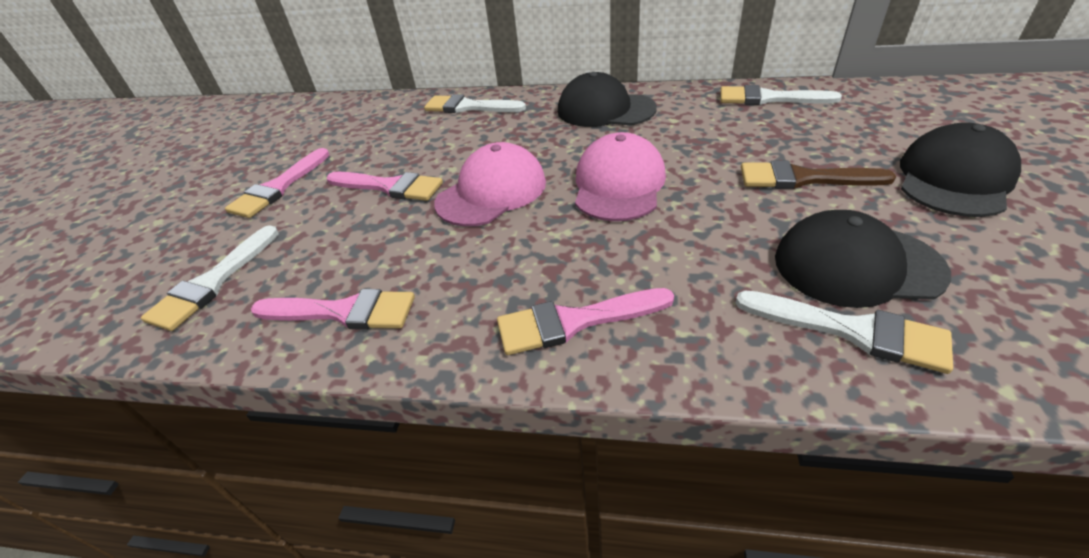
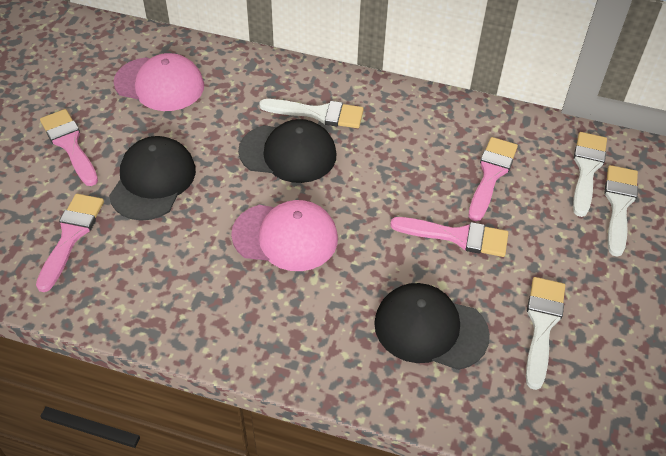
brown brush: [741,161,896,189] = 1 -> none = 0

